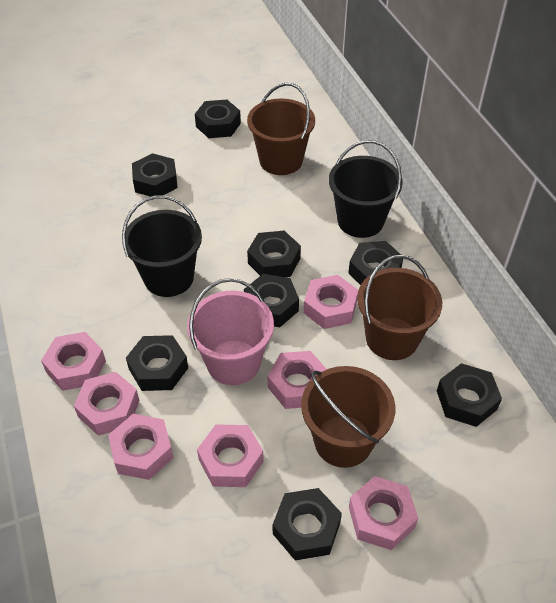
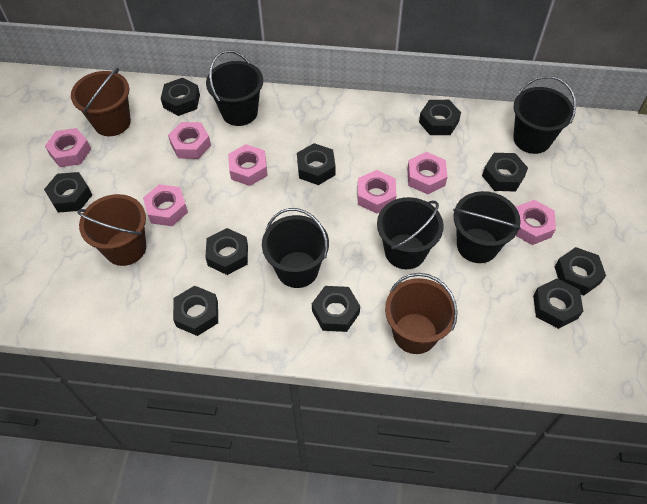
black bucket: [122,195,202,297] [329,140,403,238] = 2 -> [206,50,263,126] [262,208,329,288] [377,197,444,269] [453,191,521,263] [513,76,576,154] = 5
black nut: [126,335,188,391] [132,153,178,197] [195,100,241,138] [244,274,299,327] [247,231,301,277] [273,488,342,560] [348,241,403,285] [437,363,502,427] = 8 -> [44,172,92,213] [161,78,200,116] [173,286,218,336] [205,228,248,275] [297,143,336,185] [312,286,360,332] [419,100,461,135] [482,153,528,192] [533,278,583,329] [555,247,606,295] = 10
pink bucket: [187,278,274,385] = 1 -> none = 0

